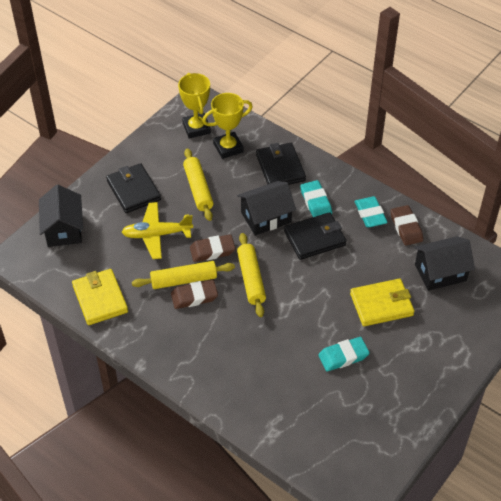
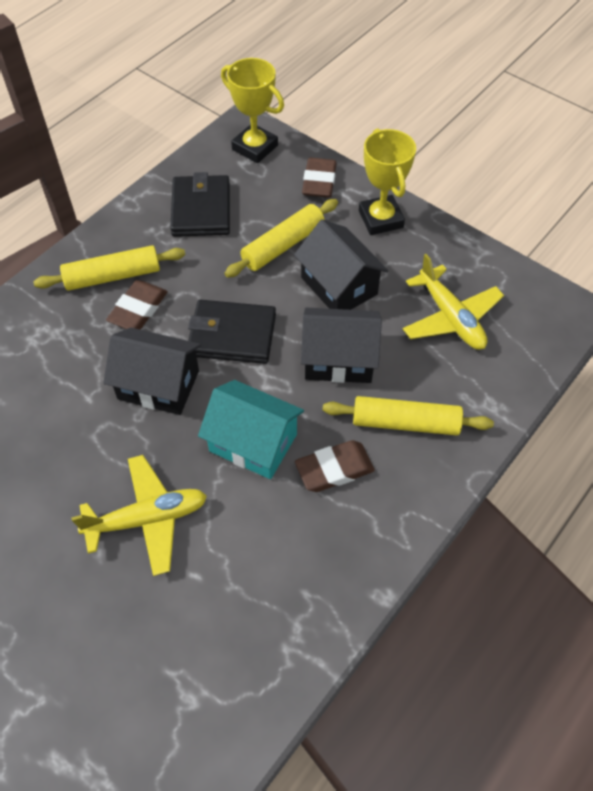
black wallet: [106,163,161,213] [256,143,306,185] [284,212,346,260] = 3 -> [170,172,230,237] [188,300,276,364] = 2
turquoise eraser: [300,180,332,217] [318,337,369,371] [355,196,388,227] = 3 -> none = 0
turquoise house: none = 0 -> [198,380,304,479] = 1
yellow plane: [122,202,193,259] = 1 -> [71,455,207,576] [403,254,504,350] = 2
yellow wallet: [72,269,128,325] [350,279,415,326] = 2 -> none = 0

